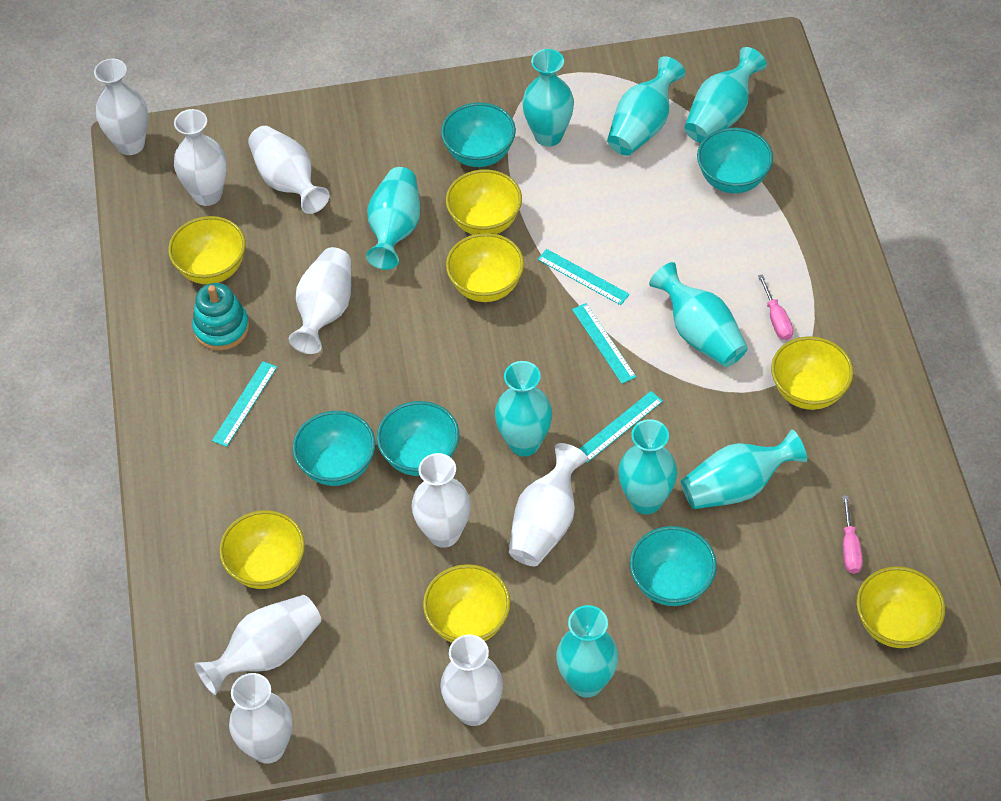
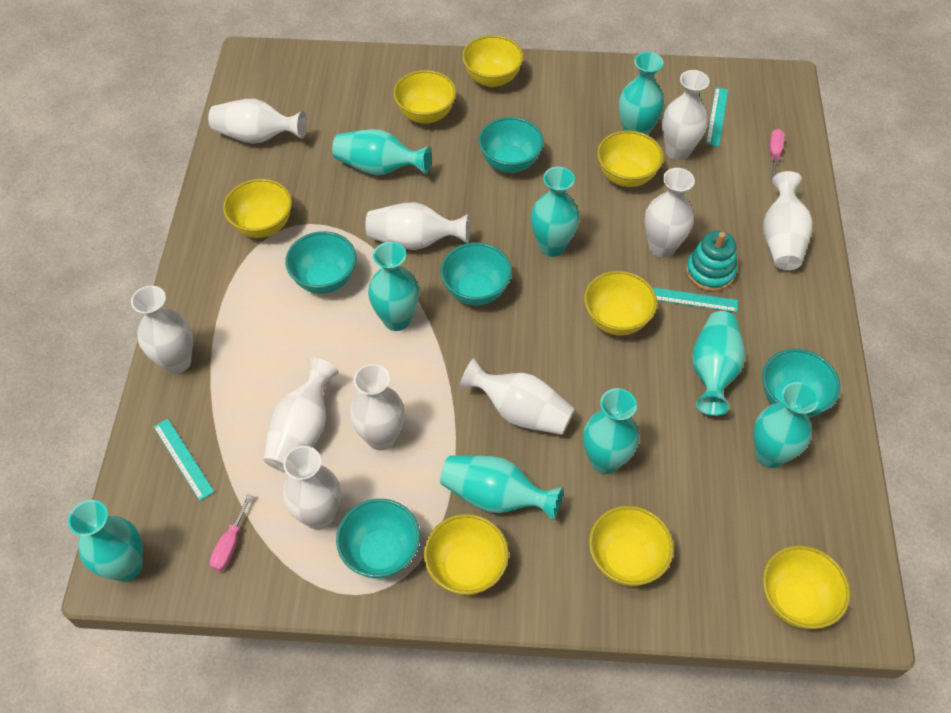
turquoise ruler: [212,361,277,447] [537,249,630,305] [572,303,636,384] [579,391,663,463] = 4 -> [154,419,214,501] [652,287,738,312] [706,88,728,146] = 3
white vase: [94,58,148,155] [174,109,227,206] [194,595,321,695] [229,673,293,764] [248,126,330,214] [289,247,351,354] [411,453,471,548] [440,634,503,726] [509,443,588,566] = 9 -> [131,286,193,374] [208,99,307,144] [264,358,339,472] [283,446,341,530] [349,364,405,450] [365,202,470,250] [460,358,575,435] [645,168,695,258] [662,70,709,160] [763,171,813,270] = 10
yellow bowl: [168,216,246,284] [219,510,305,589] [423,564,510,643] [446,169,522,235] [446,233,524,302] [771,336,853,410] [856,566,945,648] = 7 -> [223,179,292,238] [393,70,456,124] [424,514,509,595] [462,35,524,87] [584,271,657,336] [589,506,674,586] [597,131,663,187] [762,545,850,629] = 8

